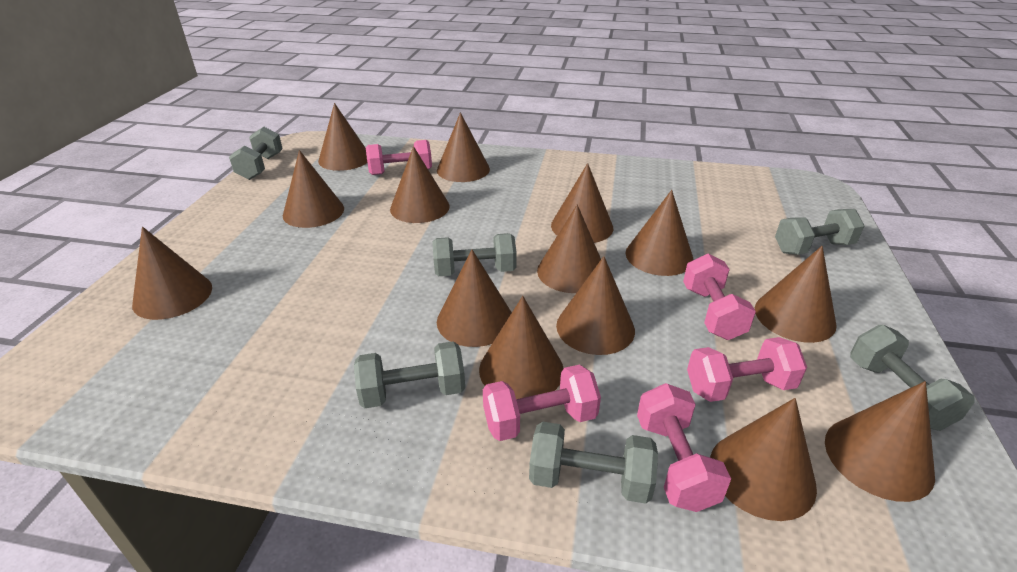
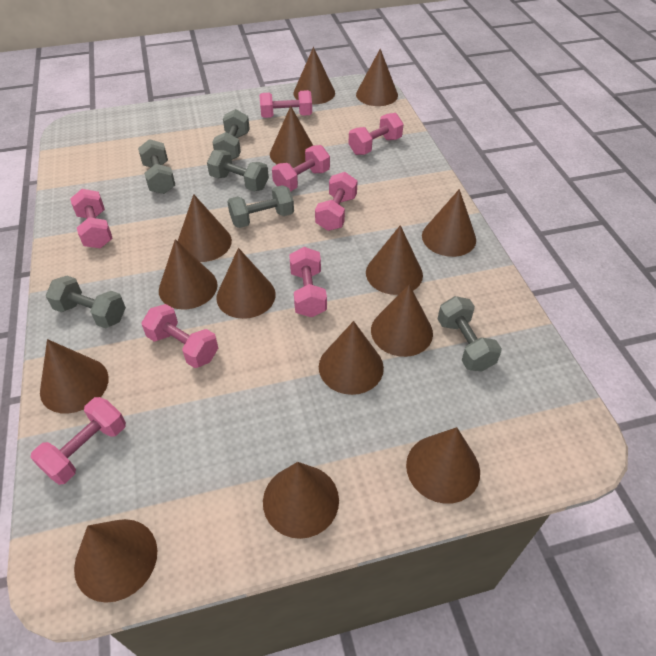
pink dumbbell: [366,140,432,175] [483,365,601,441] [637,383,731,512] [683,254,756,340] [687,337,807,402] = 5 -> [30,397,126,485] [70,189,113,248] [142,304,218,368] [259,90,312,118] [272,145,330,192] [289,247,327,317] [315,172,358,231] [348,113,404,155] = 8

